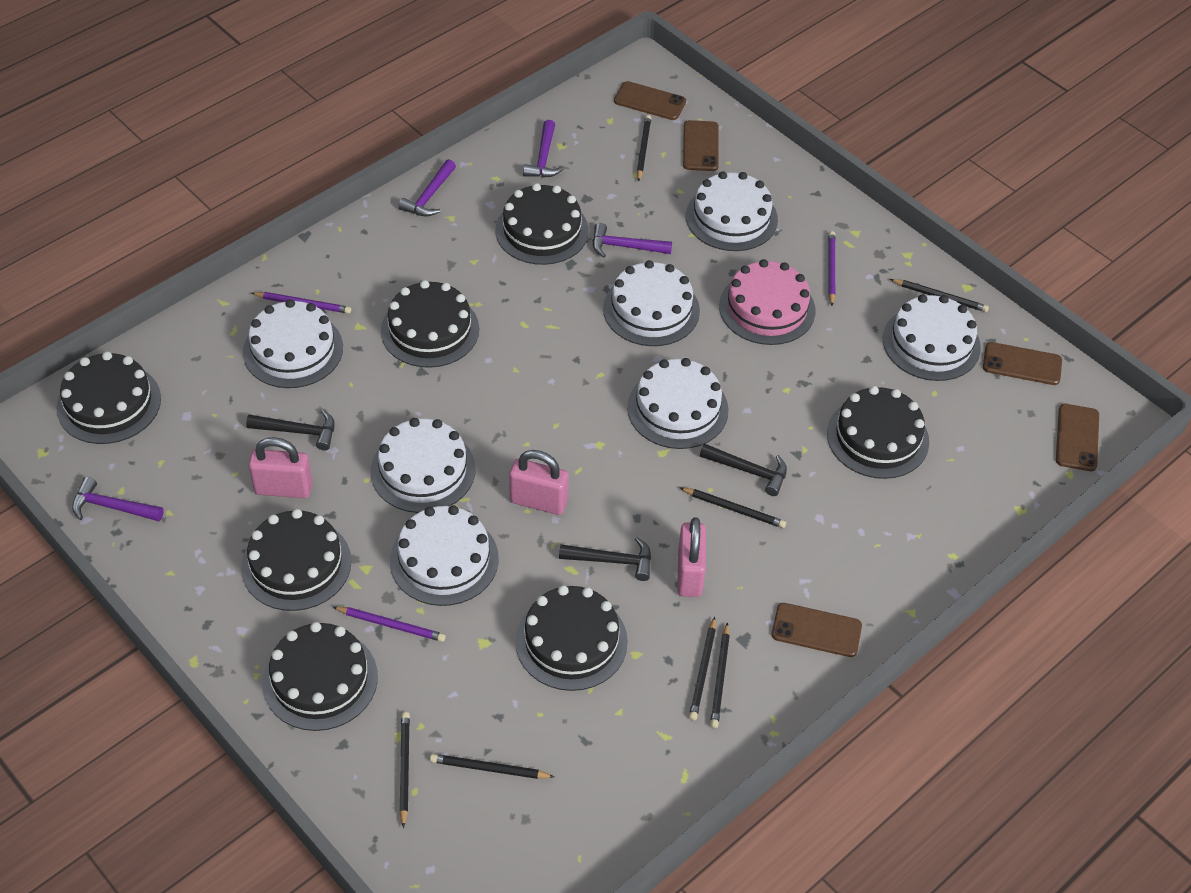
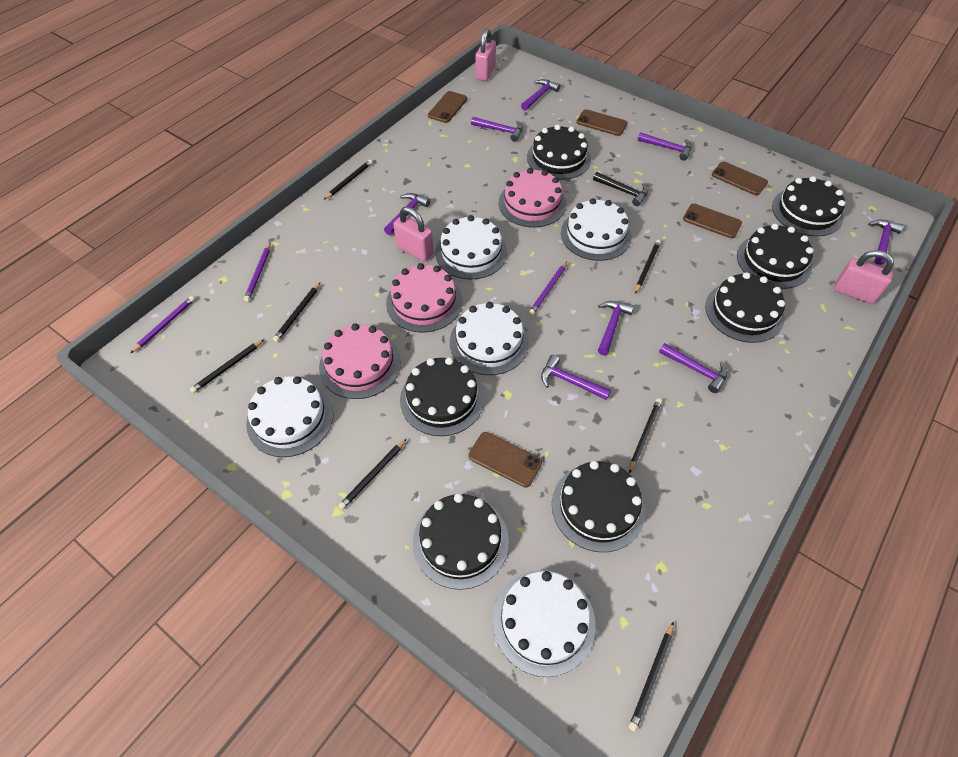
black hammer: [246,410,335,451] [559,537,651,581] [700,444,787,496] = 3 -> [593,172,648,206] = 1
pink cake: [719,259,815,345] = 1 -> [319,323,401,399] [386,263,462,332] [499,168,566,227] = 3
purple hammer: [72,477,164,521] [398,159,456,217] [523,120,564,178] [593,223,672,258] = 4 -> [384,193,430,235] [471,117,523,142] [521,79,561,111] [541,355,611,400] [598,301,634,355] [637,132,692,161] [659,343,728,393] [869,219,904,265] = 8
white cake: [243,299,343,388] [371,418,475,513] [390,505,499,606] [603,260,700,346] [627,358,729,449] [686,171,778,251] [883,294,981,381] = 7 -> [246,376,333,457] [435,215,507,280] [450,302,529,375] [493,570,595,677] [561,198,632,261] = 5

